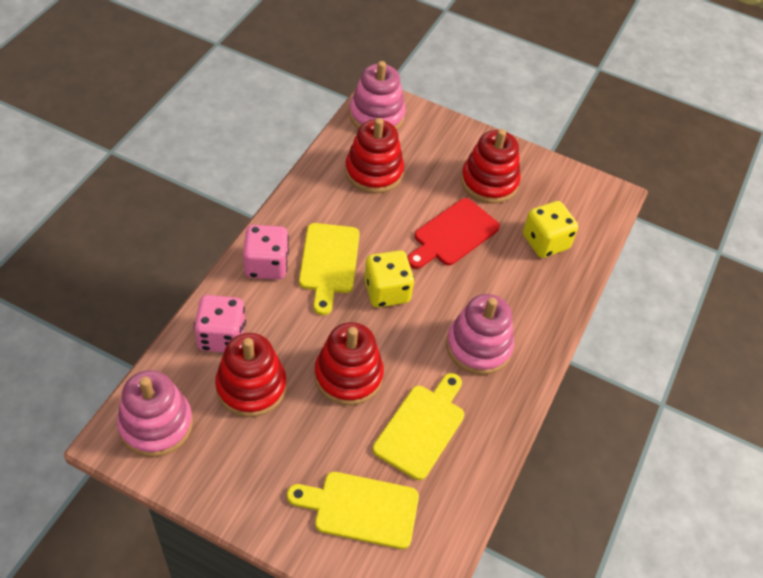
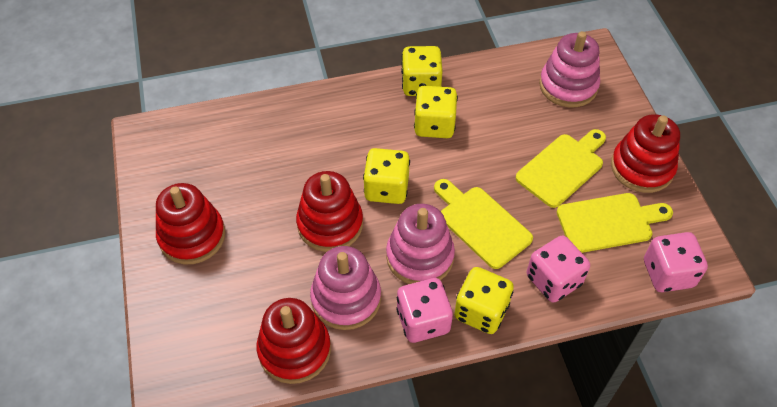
pink dice: [194,295,246,352] [243,225,289,279] = 2 -> [396,278,453,343] [527,236,590,303] [644,232,708,292] = 3
red cutting board: [408,198,500,269] = 1 -> none = 0
yellow dice: [364,250,414,308] [523,201,578,258] = 2 -> [363,148,410,204] [401,46,443,96] [414,86,458,138] [454,267,514,334] = 4

